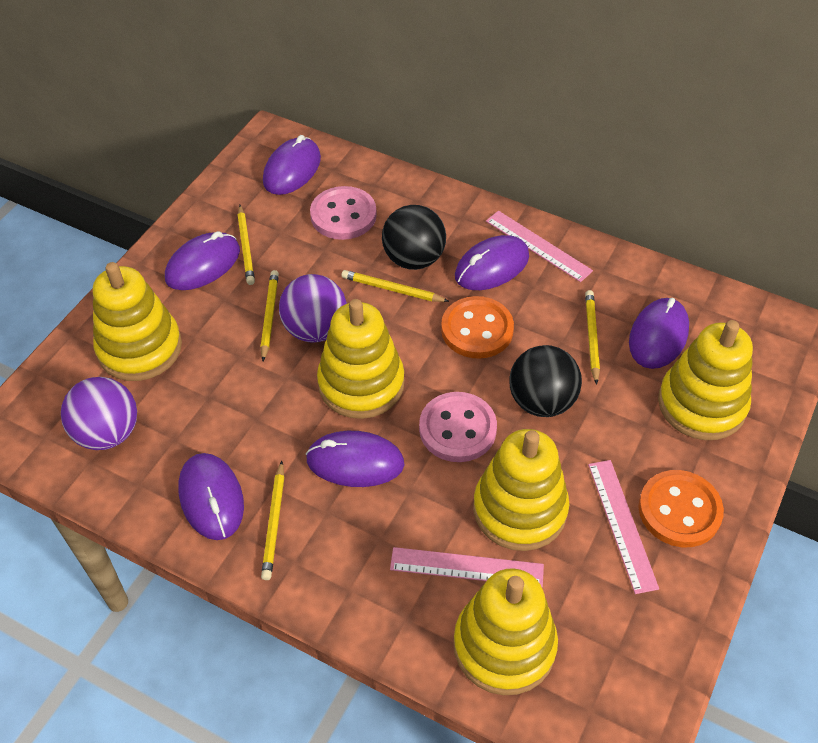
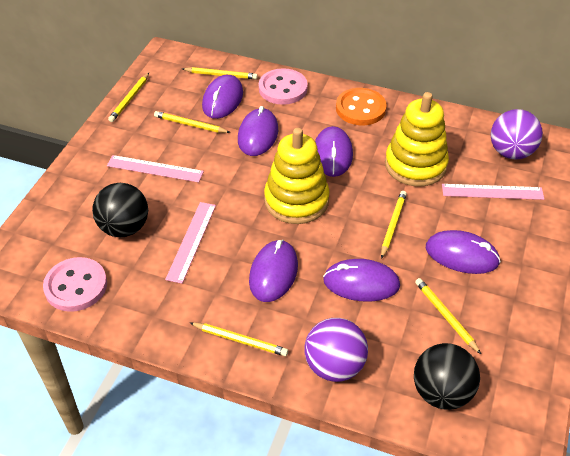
orange button: [441,296,514,359] [639,470,724,547] = 2 -> [336,88,387,125] = 1
yellow pencil: [237,205,255,285] [260,270,279,361] [261,461,284,580] [341,270,449,302] [585,290,600,385] = 5 -> [108,73,149,122] [154,111,231,133] [182,67,258,79] [190,322,288,356] [381,191,407,259] [415,278,481,354] = 6
yellow stacking toy: [93,262,182,381] [317,299,404,419] [453,568,558,695] [473,429,569,551] [658,320,753,440] = 5 -> [264,128,329,224] [385,92,449,187] = 2

